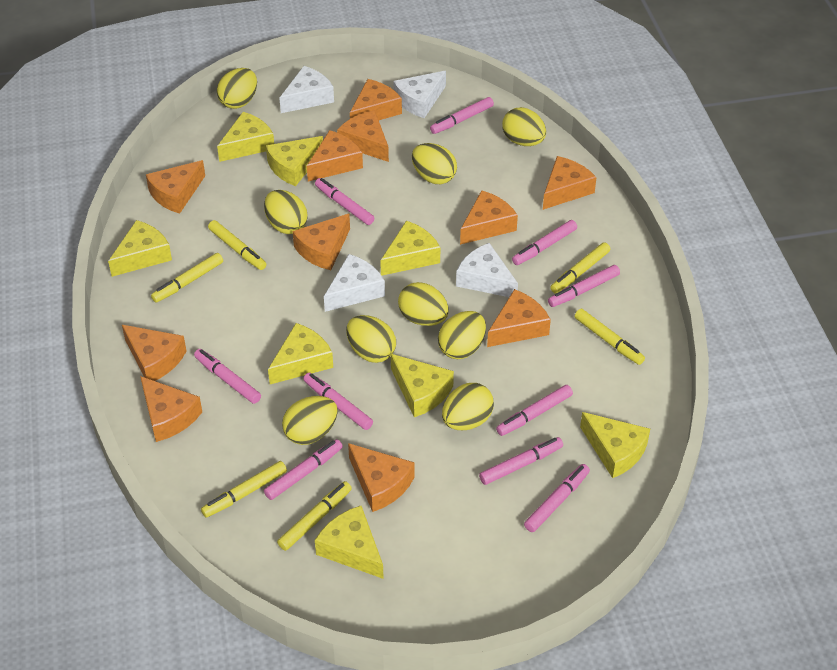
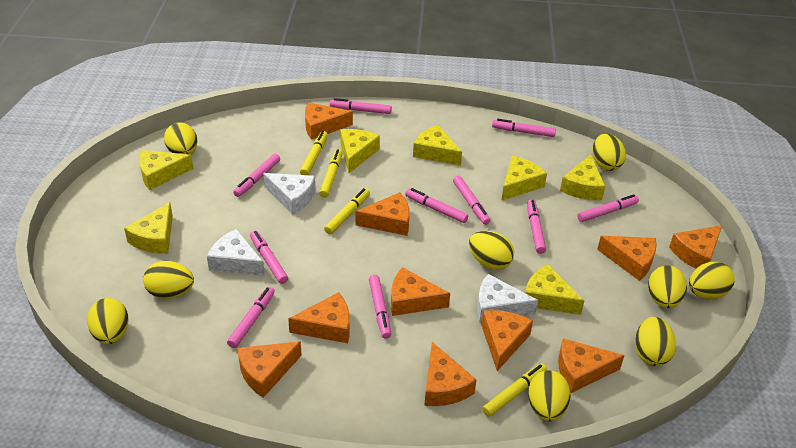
orange cheese: [122,325,186,381] [140,376,202,442] [146,160,205,214] [293,214,350,270] [307,130,363,181] [337,110,389,162] [348,443,415,512] [350,79,402,120] [460,190,518,245] [487,289,551,347] [543,156,597,210] = 11 -> [237,341,302,398] [288,292,350,343] [305,102,353,140] [356,192,409,236] [391,267,450,316] [424,342,476,406] [481,310,533,371] [558,338,624,393] [597,236,657,281] [669,225,722,269] = 10
white cheese: [279,66,334,113] [324,254,385,312] [393,71,446,118] [456,243,518,297] = 4 -> [207,229,265,276] [263,173,315,215] [477,274,538,323] = 3
yellow cheese: [108,220,172,277] [217,112,274,162] [266,136,323,186] [268,323,333,384] [315,506,384,579] [380,221,440,276] [391,354,454,417] [580,412,650,478] = 8 -> [124,202,173,254] [139,150,193,190] [340,129,380,173] [413,125,462,166] [501,156,547,201] [525,264,584,315] [560,154,605,200] = 7
yellow marker: [151,253,223,303] [201,461,287,518] [208,220,266,270] [277,481,352,551] [550,242,610,293] [575,309,645,365] = 6 -> [300,131,328,175] [319,149,343,198] [324,188,370,234] [482,363,547,417] = 4

